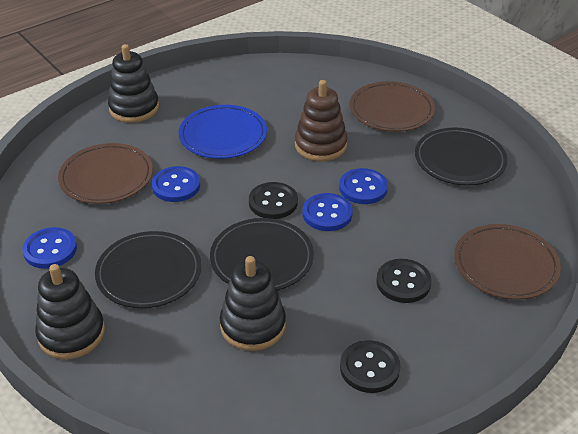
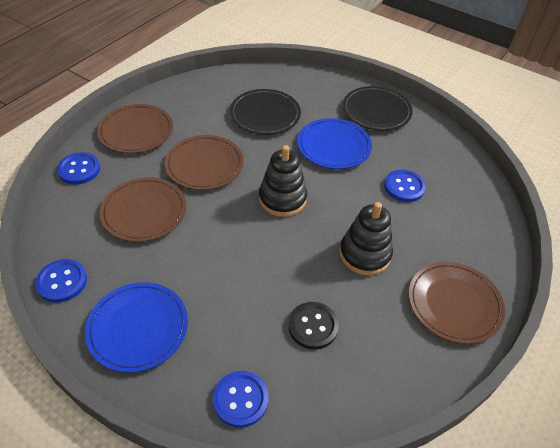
black button: [249,182,298,219] [340,340,400,393] [376,259,432,303] = 3 -> [288,302,339,350] = 1
black plate: [95,231,201,308] [210,218,314,291] [415,128,508,186] = 3 -> [230,89,301,135] [343,86,413,131] = 2
black stacking toy: [35,264,105,359] [108,44,159,123] [220,256,286,351] = 3 -> [259,145,307,217] [339,202,393,275] = 2
blue plate: [178,105,267,159] = 1 -> [85,282,188,372] [297,118,372,169] = 2
brown plate: [58,143,153,204] [350,81,435,132] [454,224,561,300] = 3 -> [97,104,173,153] [100,177,186,242] [165,135,244,190] [409,261,505,344] = 4
brown stacking toy: [295,80,348,161] = 1 -> none = 0

